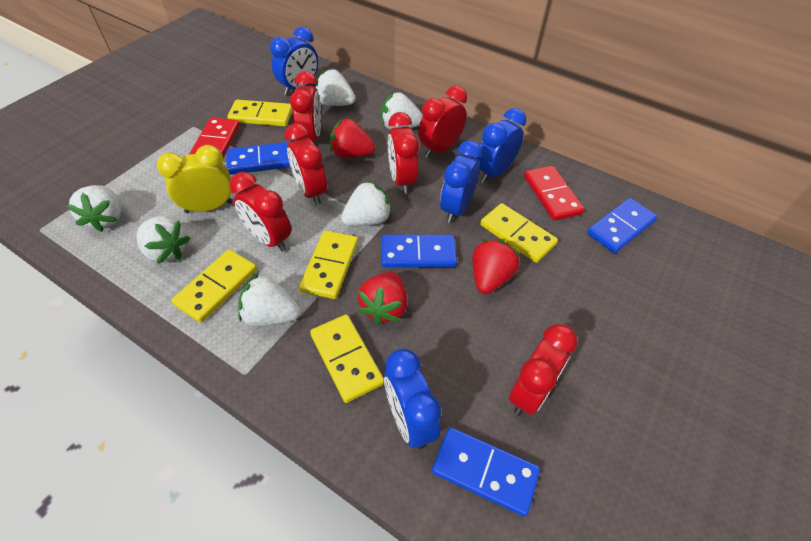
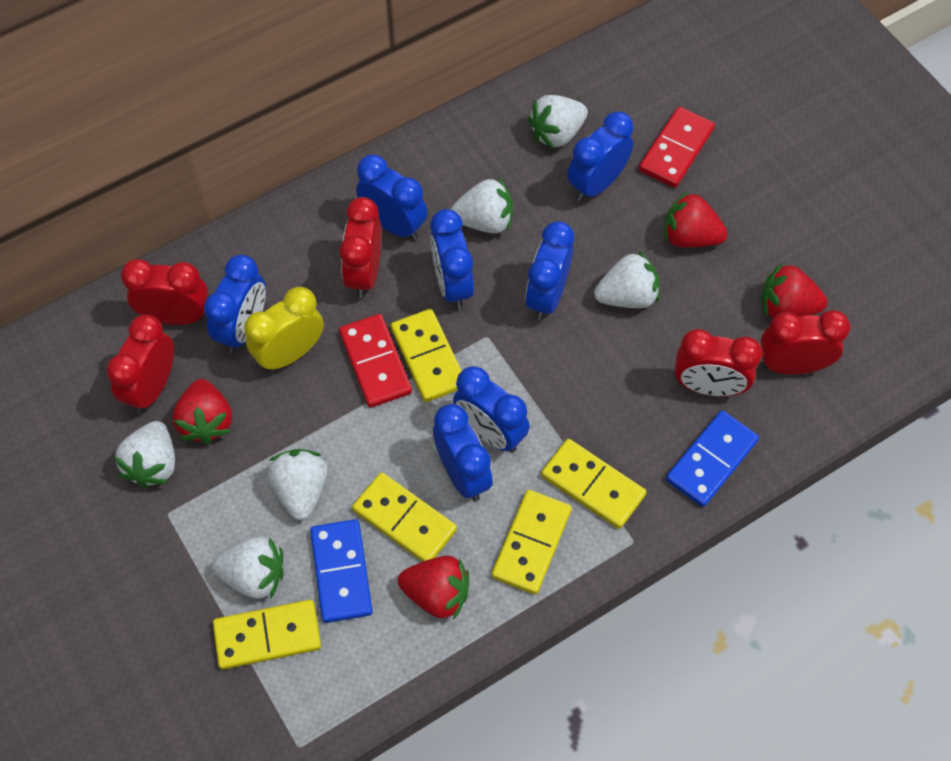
blue clock: [270,26,318,95] [384,349,441,449] [440,141,482,223] [476,108,526,183] = 4 -> [204,255,266,353] [356,155,428,240] [430,209,474,309] [433,404,493,501] [453,366,530,452] [525,221,574,321] [567,112,633,202] = 7
blue domino: [226,142,290,175] [381,235,457,268] [432,427,540,516] [587,198,657,253] = 4 -> [310,519,373,623] [666,410,759,507] = 2
red clock: [230,172,291,252] [285,123,327,205] [290,71,321,141] [388,112,419,194] [418,86,467,158] [509,324,577,416] = 6 -> [106,315,174,413] [121,259,208,325] [339,197,381,298] [675,329,763,396] [760,310,850,374] = 5
red strawberry: [330,118,376,158] [358,272,408,325] [473,239,521,294] = 3 -> [173,379,232,445] [398,556,469,620] [664,191,728,248] [761,263,828,318] = 4

